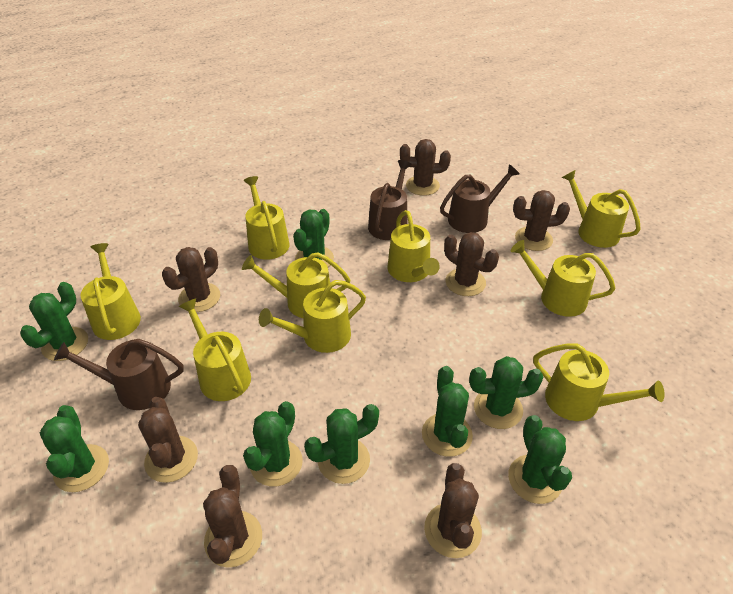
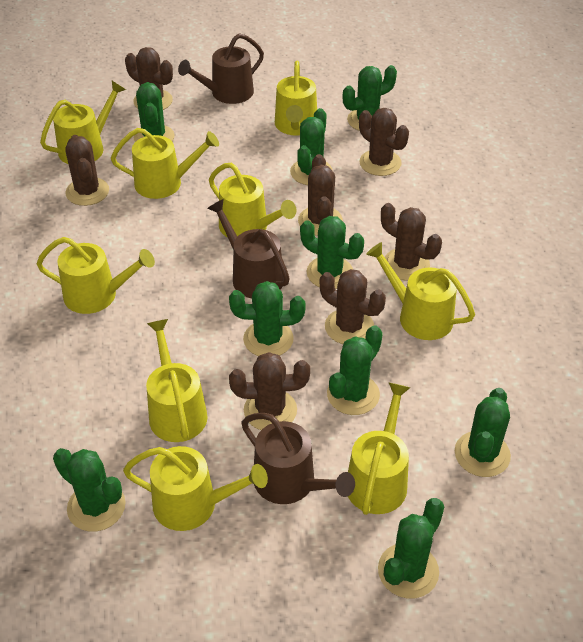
green cactus: [20,282,88,361] [40,405,109,492] [243,401,303,487] [293,209,334,267] [304,404,379,484] [422,366,473,457] [469,356,543,429] [508,415,572,504] = 8 -> [53,448,125,532] [134,82,175,142] [229,281,305,356] [290,108,332,185] [300,216,364,289] [327,325,383,415] [342,65,397,131] [378,498,445,599] [455,388,511,477] = 9

